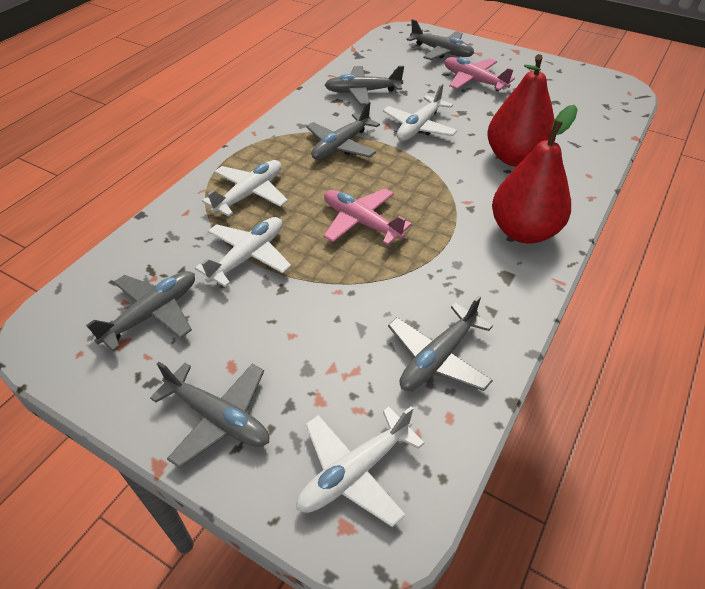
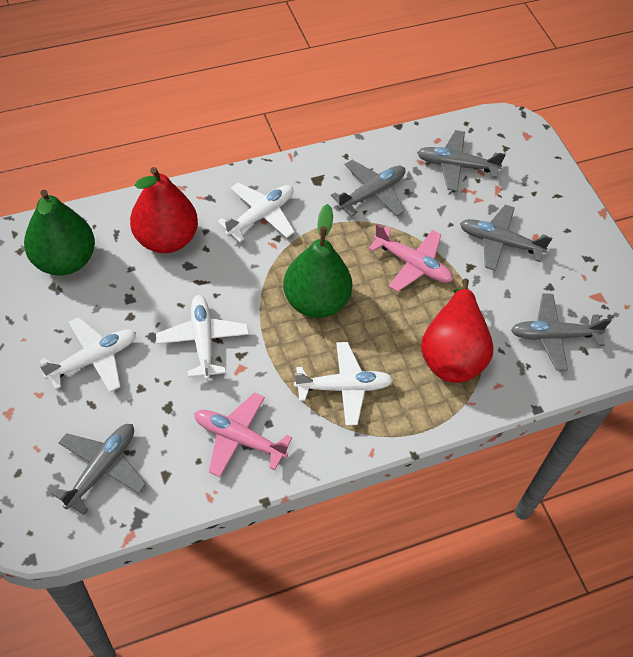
green pear: none = 0 -> [24,190,95,276] [283,204,352,318] = 2
grey plane: [86,271,195,352] [150,362,269,468] [306,102,380,160] [325,66,404,105] [388,295,493,391] [406,19,474,60] = 6 -> [51,424,146,515] [331,160,406,217] [417,130,506,191] [460,205,552,270] [511,294,611,371] = 5

